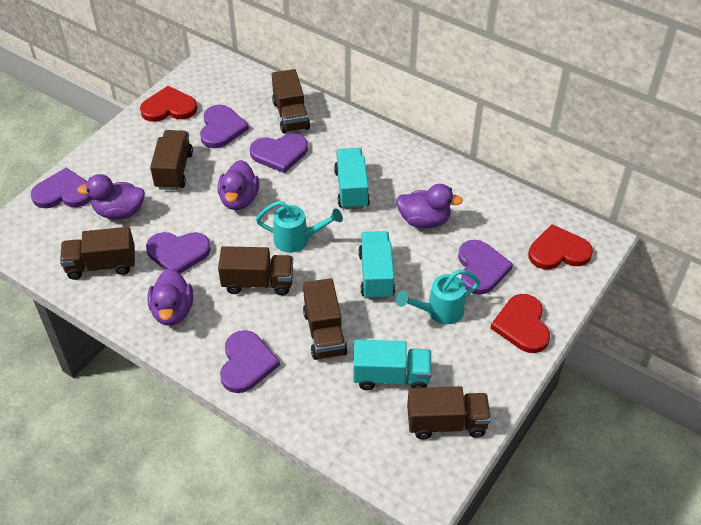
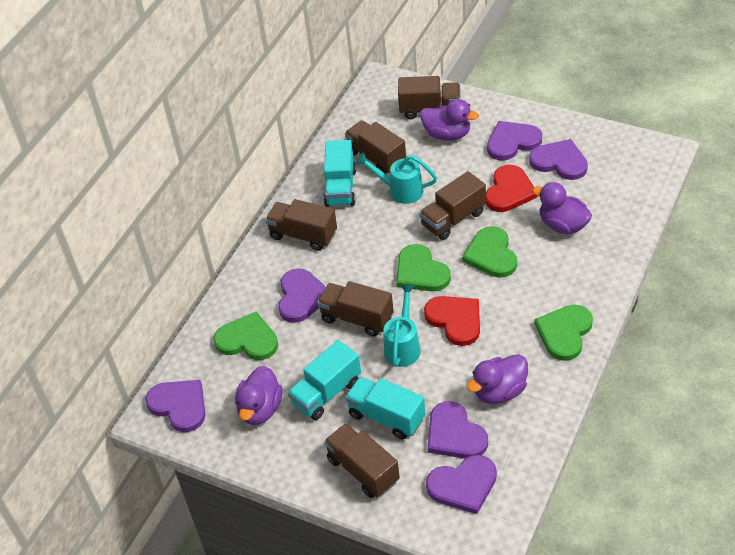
green heart: none = 0 -> [213,311,278,360] [396,244,451,291] [462,226,517,278] [534,305,593,361] = 4
red heart: [140,86,197,122] [491,294,550,353] [528,224,593,270] = 3 -> [424,296,480,346] [486,165,538,212] = 2

